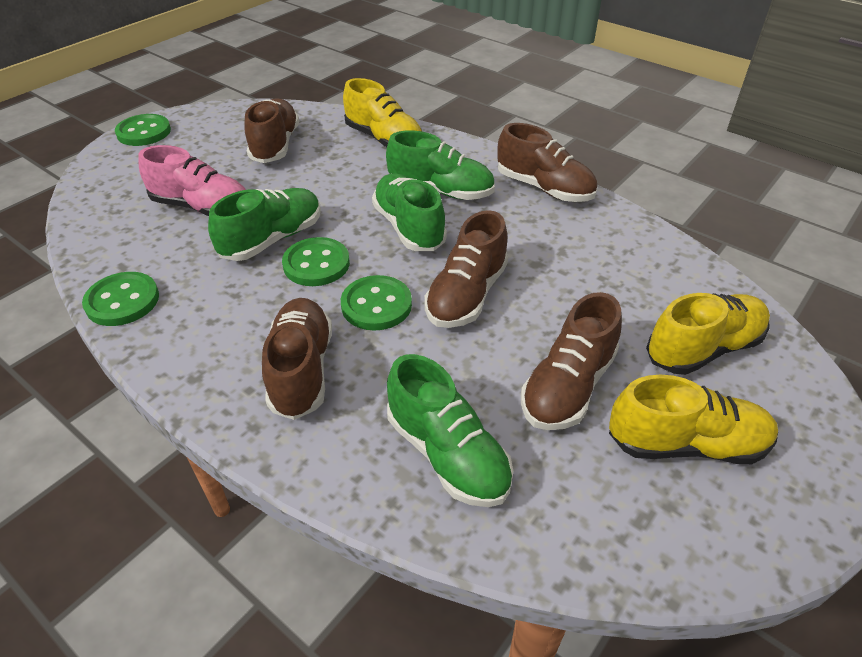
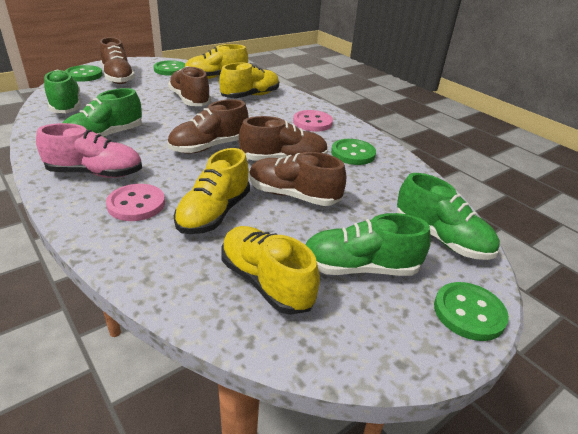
pink button: none = 0 -> [106,184,165,221] [293,110,333,132] = 2
yellow shoe: [343,78,422,147] [609,375,778,464] [646,293,770,375] = 3 -> [174,148,250,234] [185,44,248,79] [219,62,279,98] [221,226,320,315] = 4

